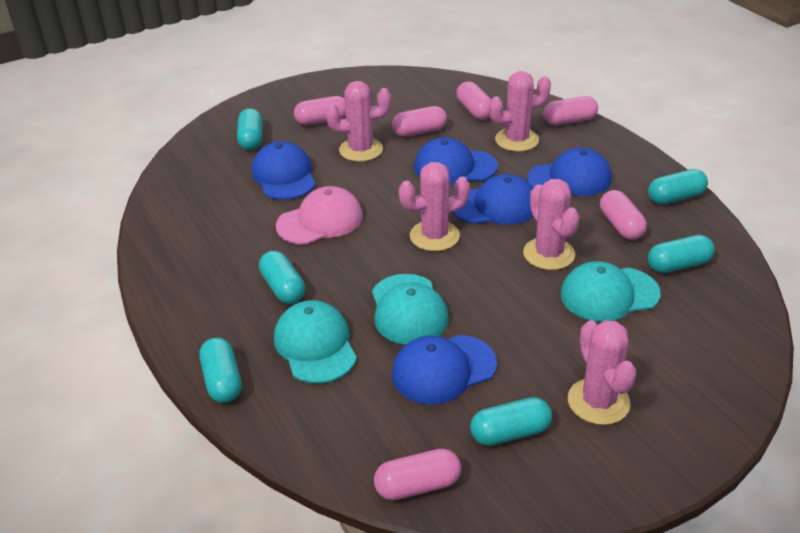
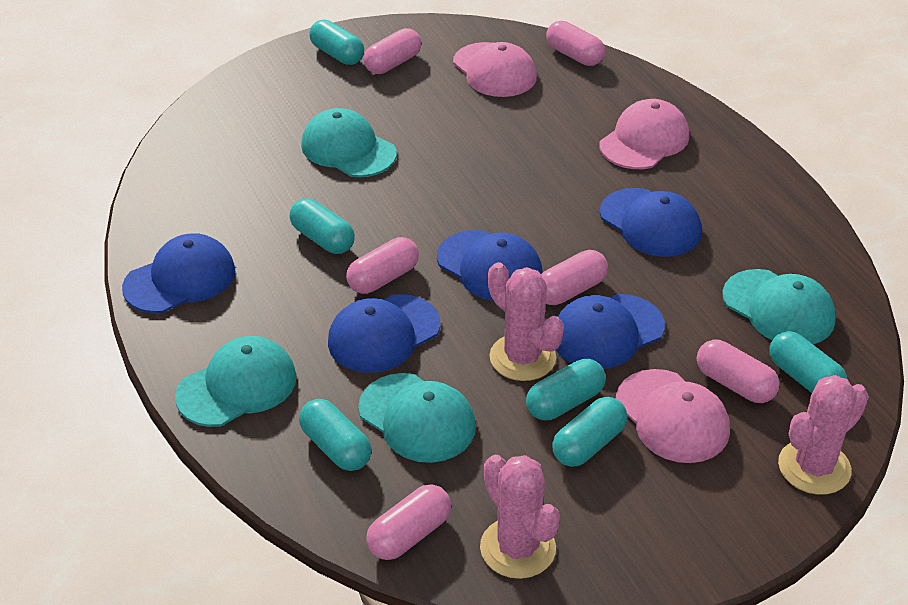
pink cactus: [325,81,391,162] [399,162,470,251] [489,71,551,152] [523,179,580,270] [568,320,637,425] = 5 -> [480,455,560,579] [488,262,564,381] [778,375,869,495] = 3
pink cap: [276,186,363,245] = 1 -> [453,42,537,97] [600,99,689,169] [616,369,730,463] = 3
turquoise cap: [274,300,357,384] [372,274,449,345] [560,261,660,322] = 3 -> [175,336,297,427] [301,108,397,177] [358,373,476,463] [722,269,836,344] = 4

